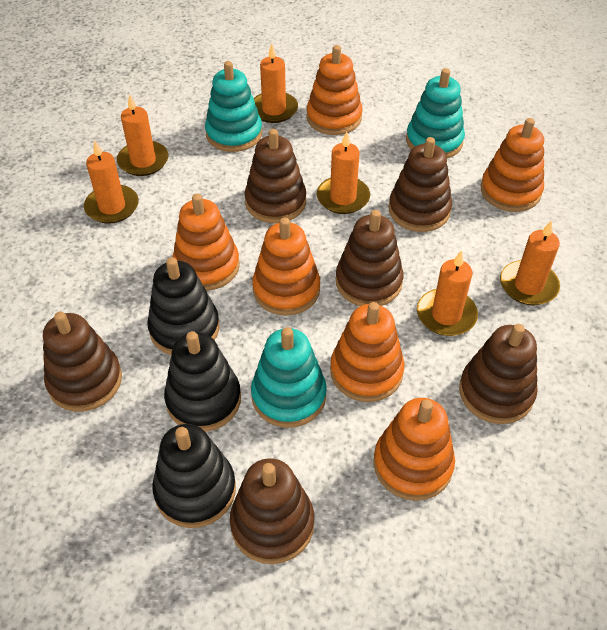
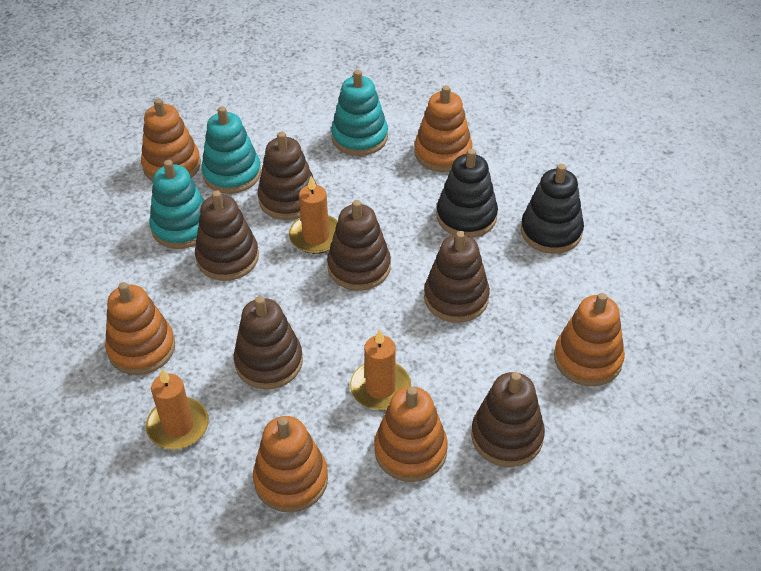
black stacking toy: [147,257,220,355] [152,424,236,528] [164,331,241,432] = 3 -> [436,149,498,238] [521,164,584,254] = 2
orange candle: [84,141,139,224] [117,94,168,176] [254,44,298,123] [317,131,370,214] [417,251,478,336] [500,220,560,305] = 6 -> [146,369,209,450] [289,176,338,254] [350,329,411,410] = 3

